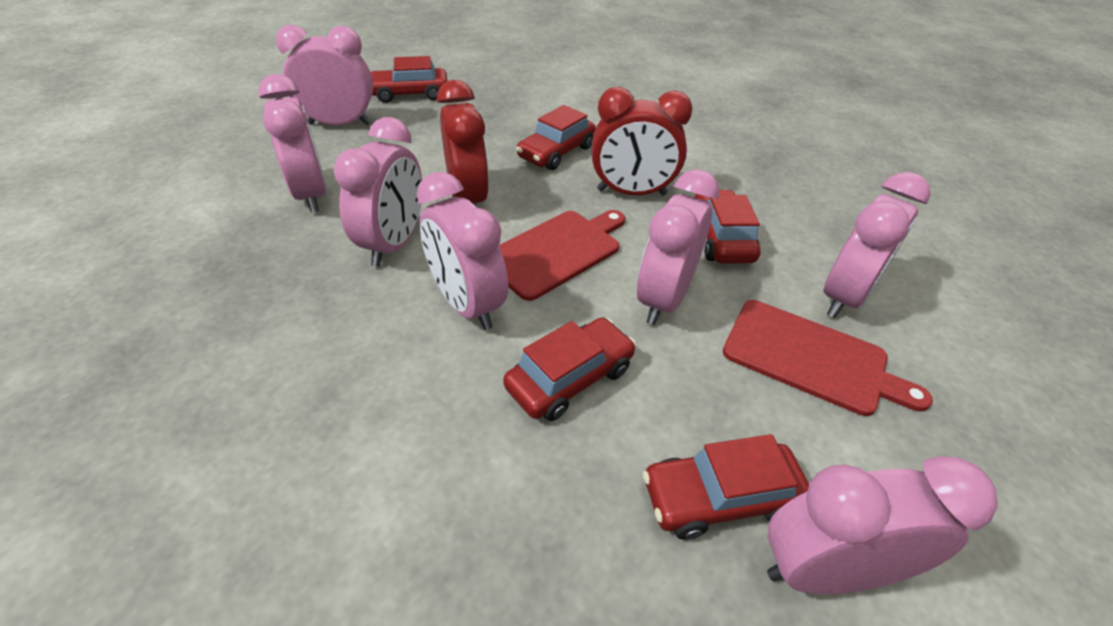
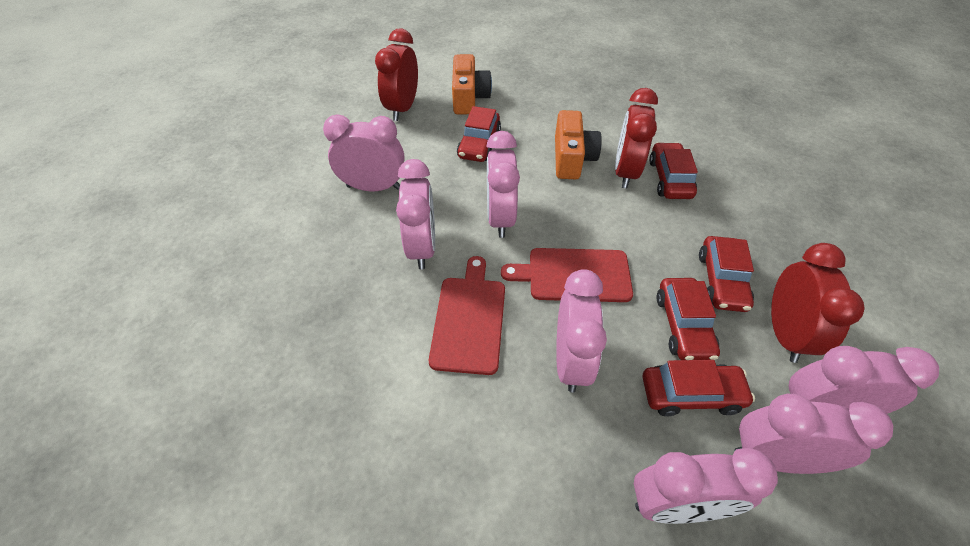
orange camera: none = 0 -> [452,54,492,114] [555,110,602,179] = 2
red clock: [437,80,489,206] [592,87,692,196] = 2 -> [375,28,418,121] [615,88,658,189] [771,243,865,363] = 3

